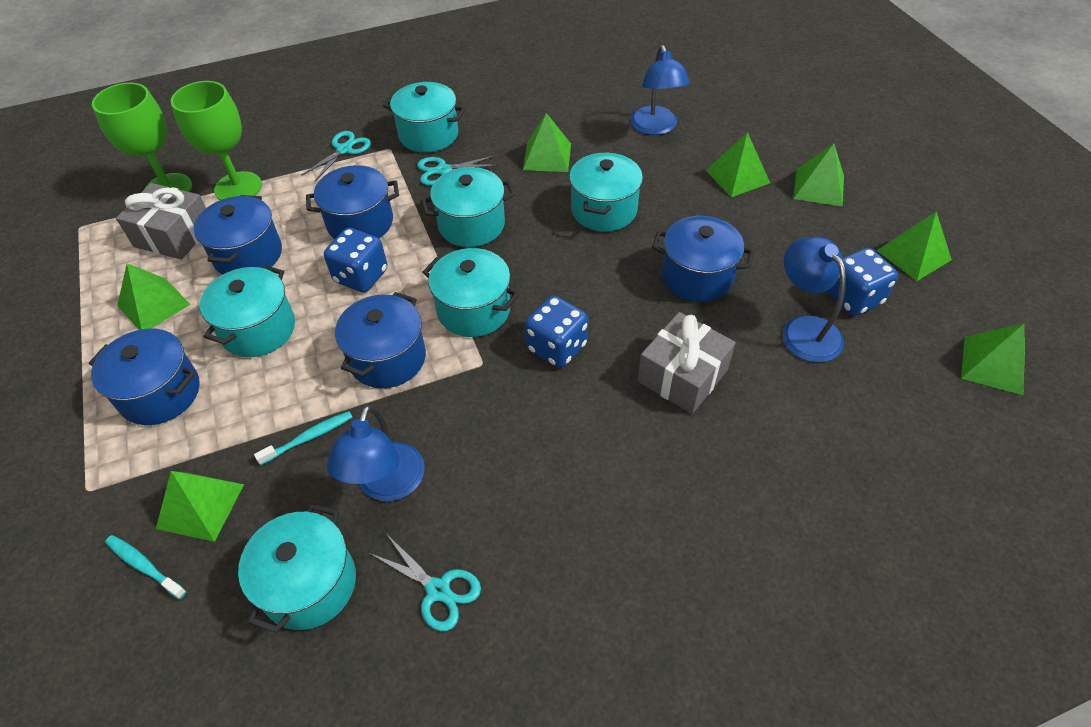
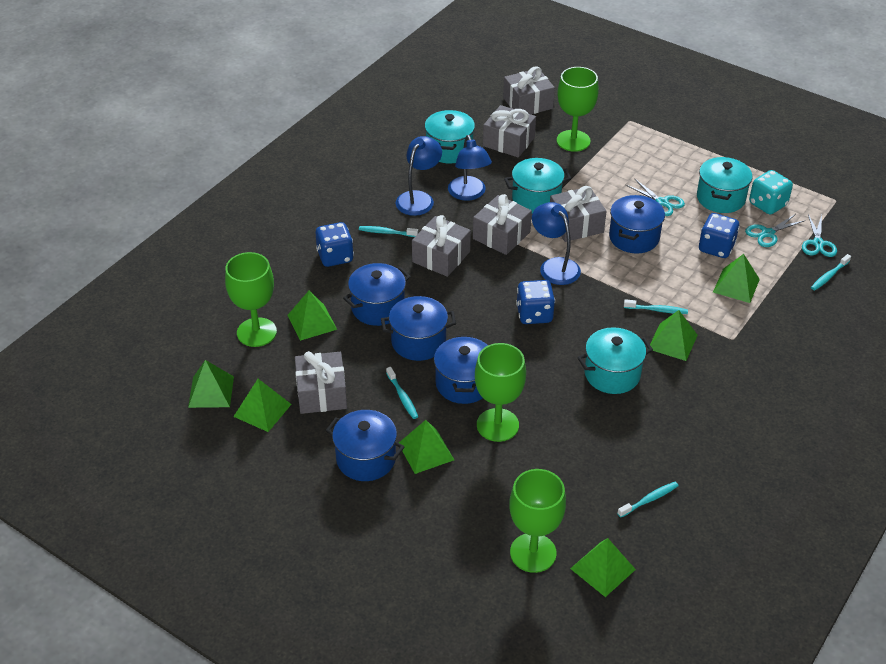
green goblet: [92,83,192,192] [171,81,262,200] = 2 -> [225,252,277,347] [475,343,526,442] [509,469,566,573] [556,67,599,152] = 4
grey gift: [116,183,206,260] [638,312,736,414] = 2 -> [295,351,347,414] [412,215,471,277] [473,194,532,255] [483,105,536,158] [503,66,555,114] [550,186,607,242] = 6
turquoise dice: none = 0 -> [749,170,793,214] = 1
turquoise pot: [200,265,295,357] [238,503,356,633] [383,82,466,153] [421,167,515,247] [423,248,519,337] [569,152,643,232] = 6 -> [425,110,475,163] [504,158,572,214] [577,327,653,394] [697,157,752,213] = 4
turquoise toothbrush: [105,535,186,599] [254,411,353,465] = 2 -> [359,226,418,237] [386,367,418,419] [617,482,678,518] [624,299,688,314] [811,254,851,290] = 5

